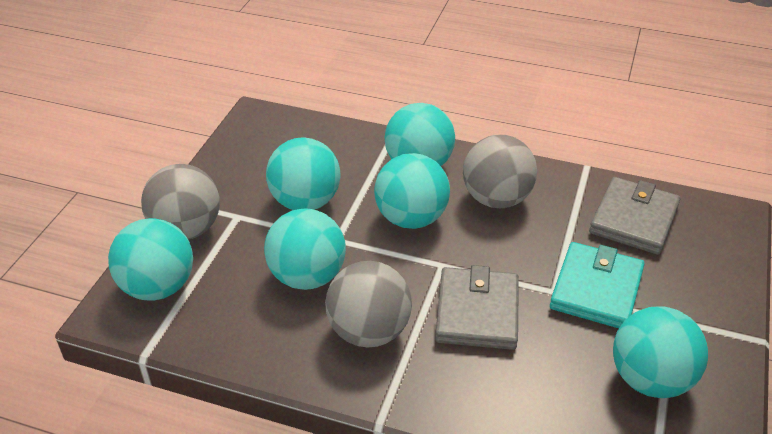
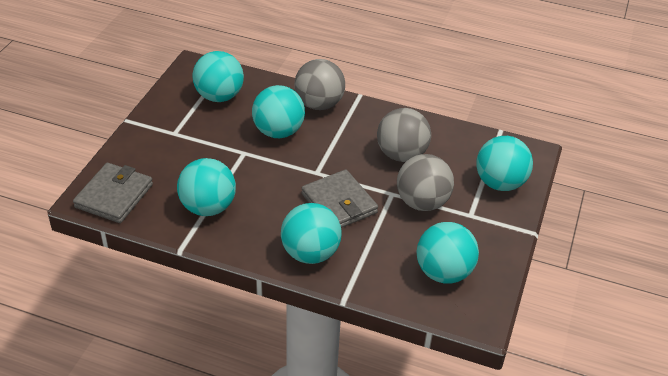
turquoise wallet: [550,242,645,328] = 1 -> none = 0

